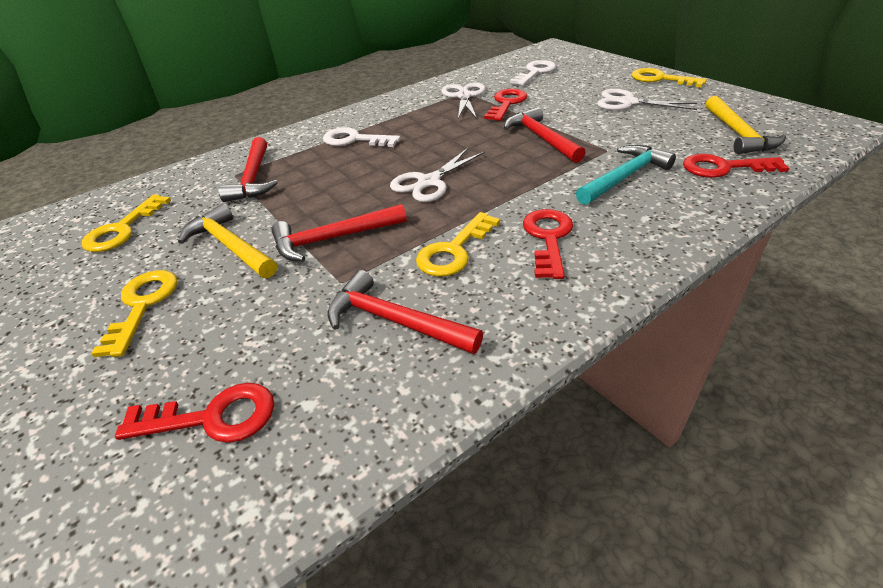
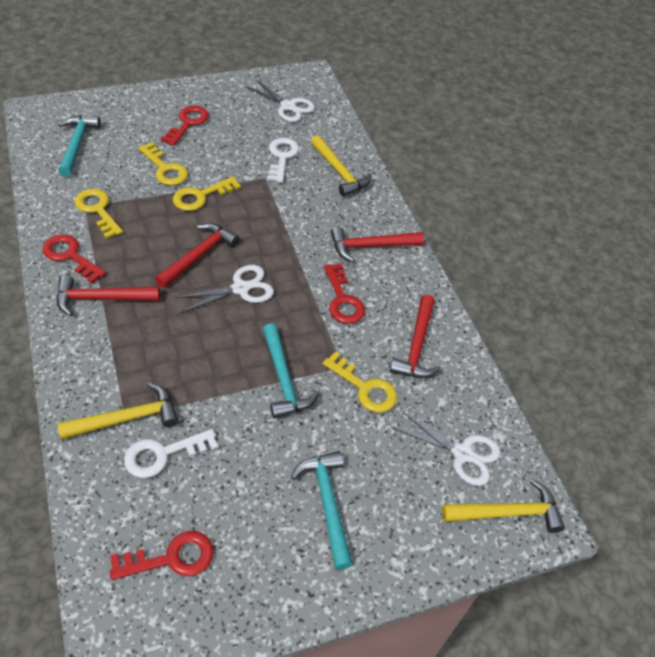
turquoise hammer: [576,145,676,205] = 1 -> [58,116,101,177] [263,323,319,419] [291,451,353,570] = 3
yellow hammer: [178,204,277,278] [705,96,786,154] = 2 -> [57,383,178,439] [311,135,371,197] [442,479,565,533] = 3

